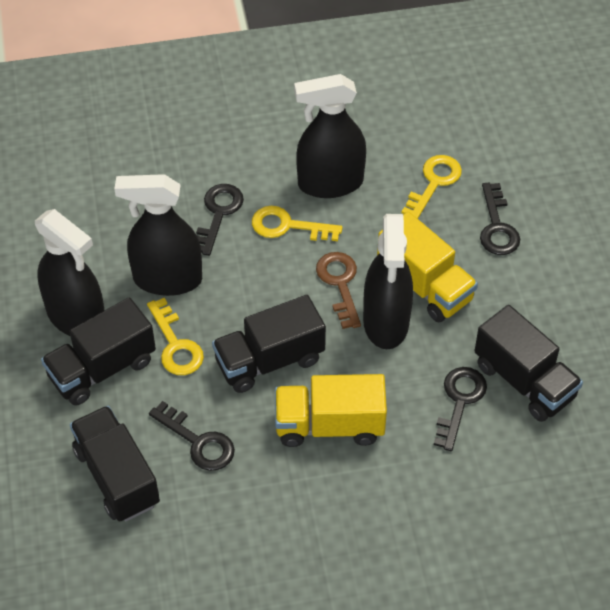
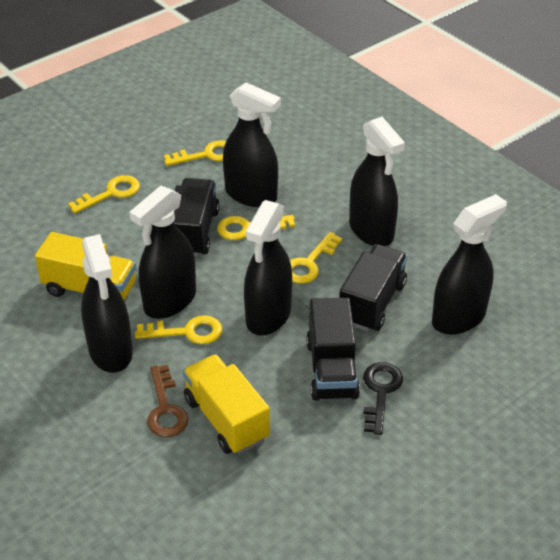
black key: [149,401,235,471] [196,184,244,256] [434,367,487,451] [480,183,520,255] = 4 -> [363,362,403,435] = 1
black spray bottle: [35,209,104,336] [114,174,202,296] [294,74,366,198] [363,214,413,349] = 4 -> [81,234,133,373] [130,186,196,319] [223,82,281,207] [244,200,292,336] [349,117,405,246] [432,194,507,335] = 6
black truck: [41,297,156,406] [70,406,160,522] [212,295,326,393] [475,305,583,422] = 4 -> [174,178,219,256] [306,297,360,401] [339,244,408,331] = 3
yellow key: [147,298,204,375] [252,206,343,241] [402,155,462,219] = 3 -> [68,175,140,213] [135,315,222,344] [164,140,226,166] [217,215,295,240] [290,232,342,284] = 5

